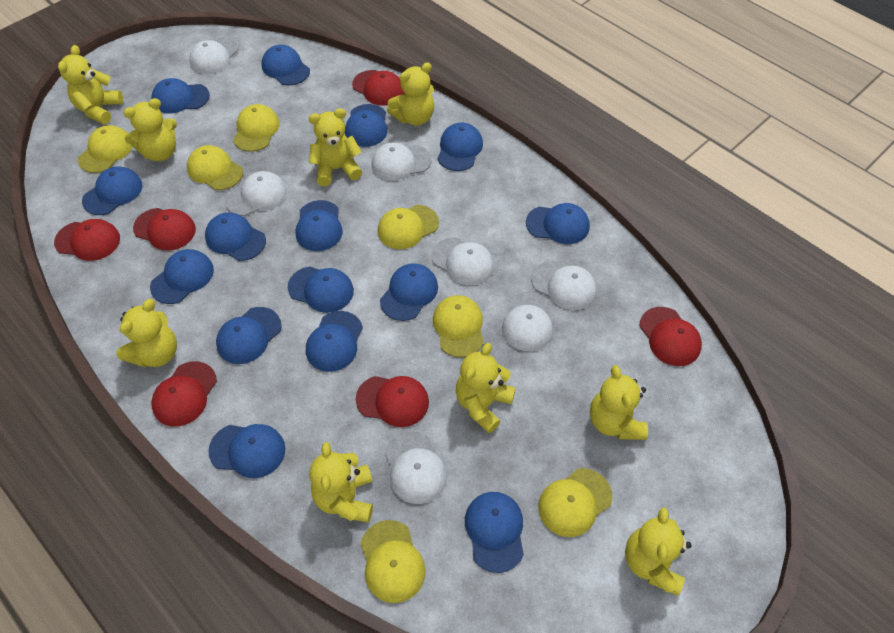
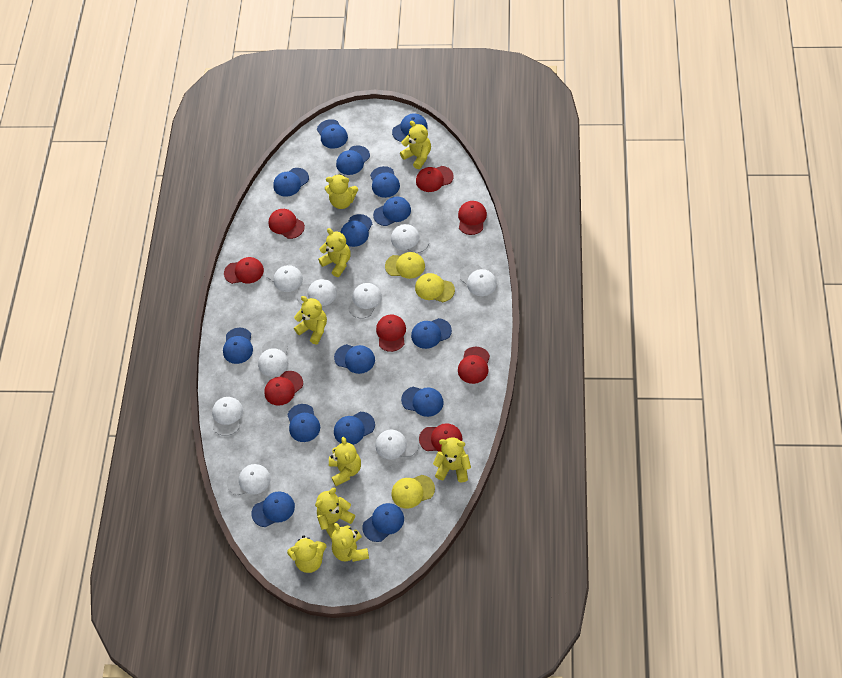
red cap: [54,219,120,261] [133,208,196,250] [151,361,217,427] [352,70,404,106] [356,376,429,427] [640,307,702,366] = 6 -> [224,257,264,284] [264,371,303,406] [269,209,305,239] [376,315,406,352] [416,166,454,192] [419,423,462,452] [458,201,487,235] [458,347,490,384] = 8
white cap: [189,37,238,74] [225,171,287,216] [371,142,431,181] [385,431,447,504] [431,238,494,285] [502,292,553,351] [531,261,596,310] = 7 -> [212,397,243,436] [227,464,271,496] [258,340,288,377] [266,261,303,292] [296,279,337,306] [348,283,382,319] [375,430,419,460] [391,224,429,253] [460,264,497,296] = 9
yellow cap: [78,125,133,173] [187,145,243,190] [233,104,280,152] [361,520,426,603] [378,205,439,249] [433,295,484,357] [538,468,612,537] = 7 -> [385,252,425,279] [391,475,435,509] [415,273,455,302] = 3

